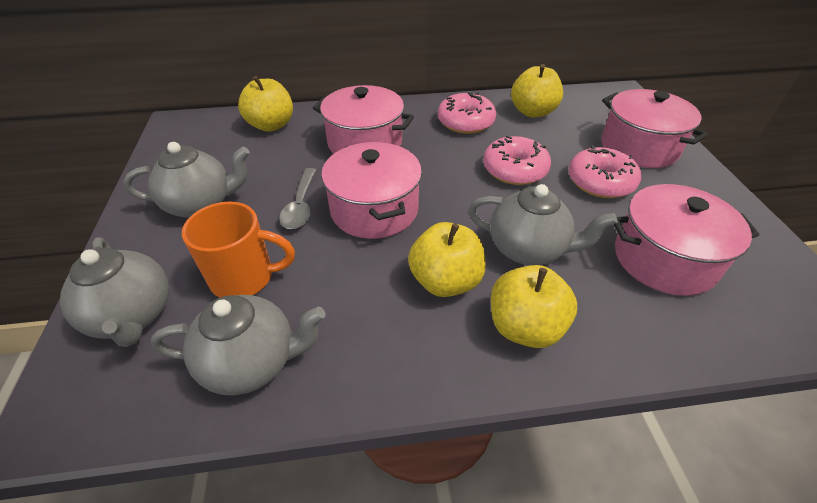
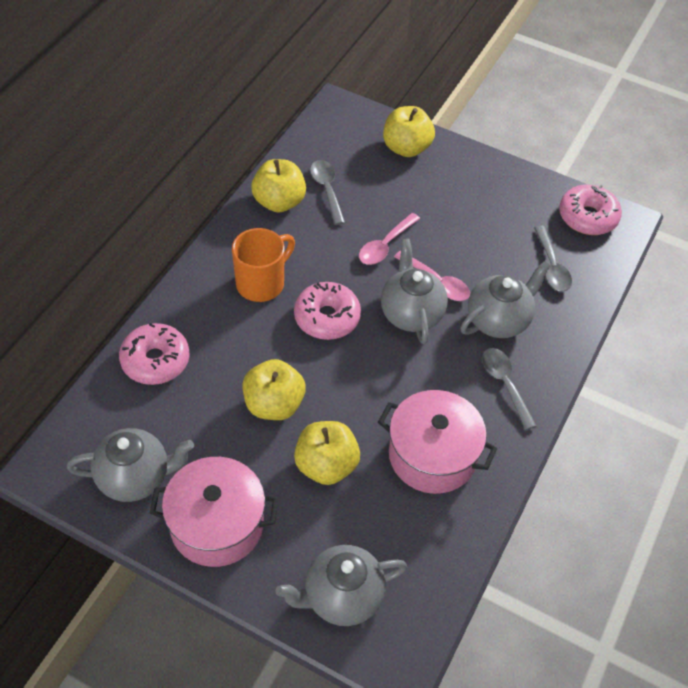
grey spoon: [279,168,316,229] = 1 -> [310,160,345,225] [482,348,537,430] [534,226,572,291] = 3
pink pot: [313,85,414,154] [321,142,422,239] [601,89,708,168] [614,184,759,296] = 4 -> [150,457,278,567] [378,390,497,494] = 2
pink spoon: none = 0 -> [359,213,420,265] [394,250,470,301] = 2

